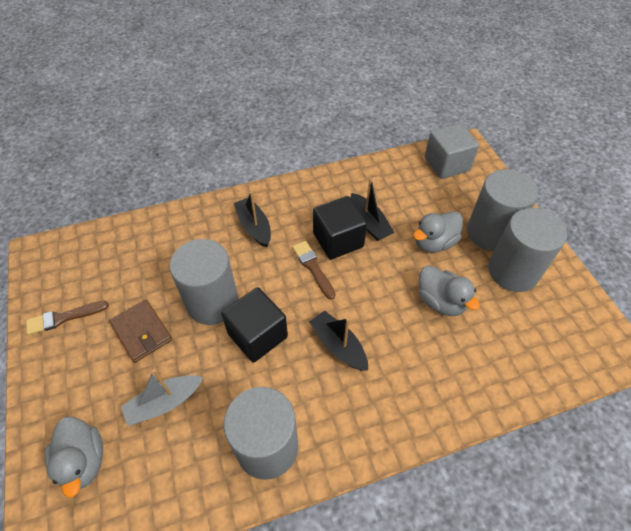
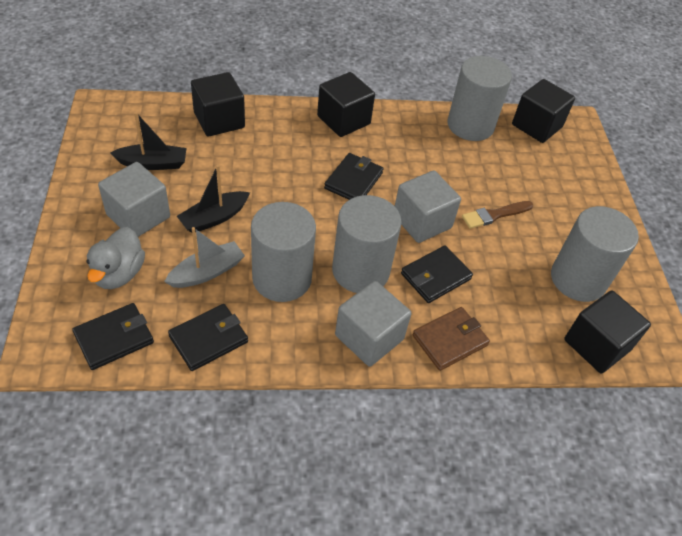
black boat: [234,191,271,248] [309,310,368,371] [350,178,394,241] = 3 -> [110,112,186,170] [177,165,250,233] = 2
black cube: [221,287,288,363] [313,196,367,260] = 2 -> [191,72,245,137] [317,72,375,137] [512,79,575,143] [564,290,651,373] = 4
black wallet: none = 0 -> [72,303,154,370] [168,304,248,371] [324,153,383,200] [401,246,473,303] = 4
brown brush: [26,301,109,335] [292,241,336,300] = 2 -> [462,201,533,229] = 1
grey cube: [425,123,479,179] = 1 -> [98,162,170,237] [335,281,411,367] [395,170,461,243] = 3
grey duck: [45,417,103,498] [413,211,463,252] [419,265,480,316] = 3 -> [86,227,145,289] = 1

